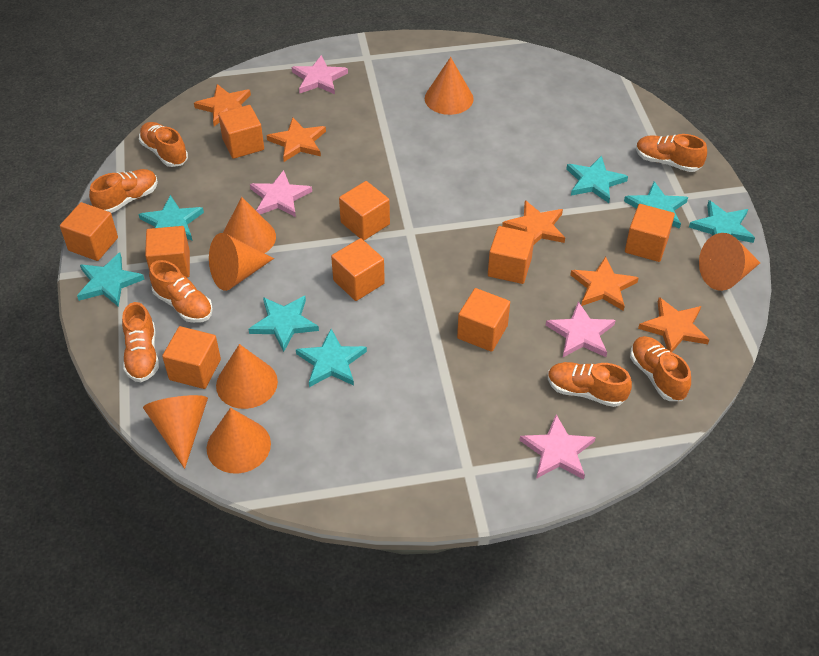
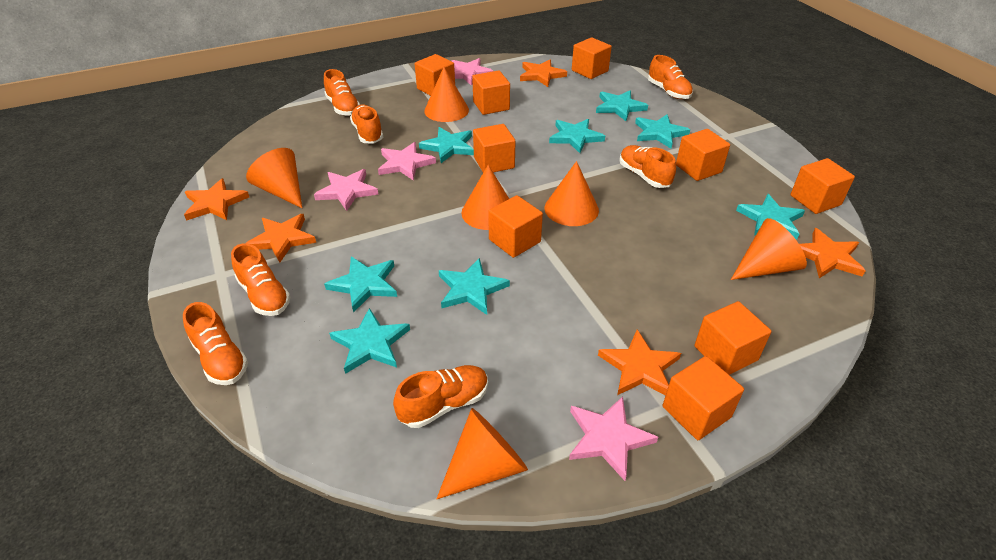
orange cone: [143,395,208,469] [207,408,271,473] [209,233,274,291] [216,344,278,409] [223,197,276,253] [425,57,474,115] [699,233,760,291] = 7 -> [246,148,302,208] [424,67,469,122] [437,408,528,499] [461,165,509,230] [545,161,599,226] [731,218,807,280] = 6
turquoise star: [77,252,145,307] [139,195,204,241] [249,296,319,352] [296,329,367,387] [566,156,628,203] [624,181,688,229] [689,200,755,243] = 7 -> [324,256,397,313] [329,308,410,374] [419,127,474,163] [439,258,510,315] [549,119,605,153] [596,90,648,121] [635,114,690,149] [736,194,805,240] = 8

